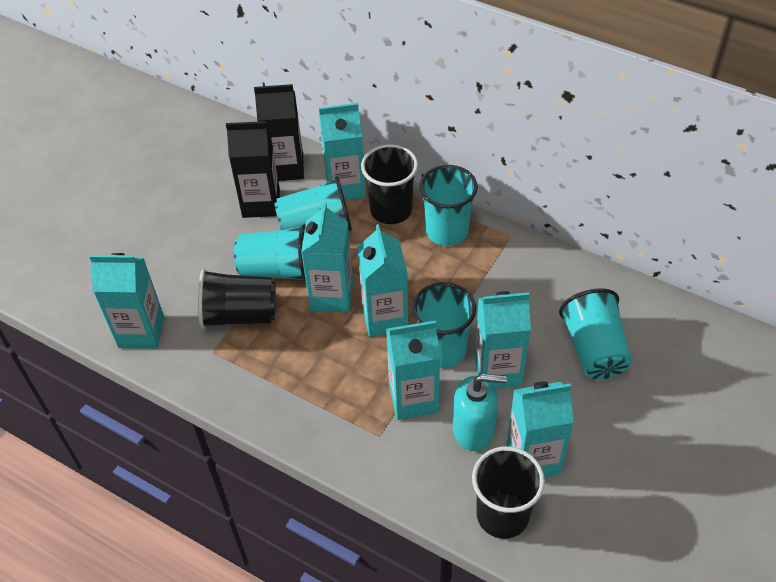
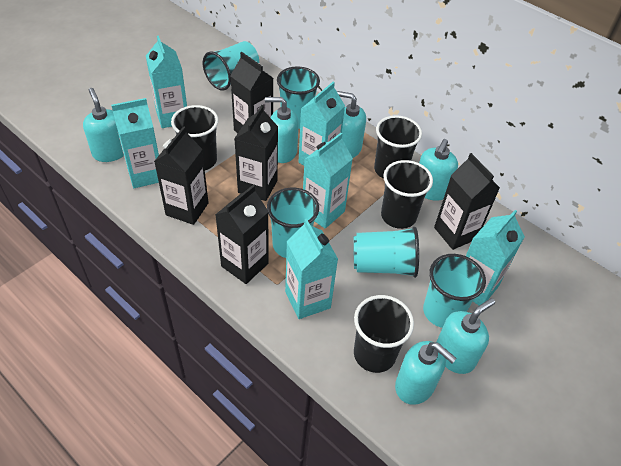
black carton: [226,121,280,218] [254,84,304,181] = 2 -> [154,126,209,225] [215,185,269,284] [230,52,273,133] [234,105,278,201] [434,153,500,250] = 5
black cup: [198,269,276,329] [361,144,418,224] [472,446,545,539] = 3 -> [171,105,219,170] [354,295,414,373] [374,115,422,179] [381,160,433,229] = 4
turquoise carton: [89,253,164,349] [301,202,353,312] [319,103,366,200] [357,224,408,337] [386,321,440,420] [474,291,531,389] [507,382,574,477] = 7 -> [111,98,159,188] [146,35,187,128] [285,219,338,319] [299,82,345,165] [303,133,353,229] [466,210,525,306] = 6
turquoise soap dispenser: [453,374,507,451] = 1 -> [83,88,124,162] [265,97,299,163] [337,91,366,158] [395,341,457,405] [419,139,458,201] [436,298,495,374] = 6

